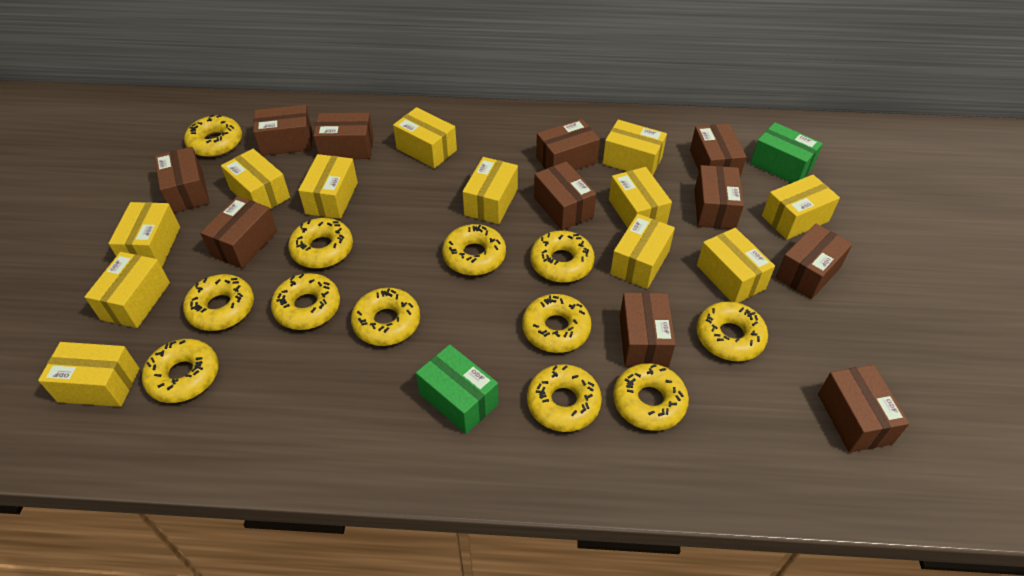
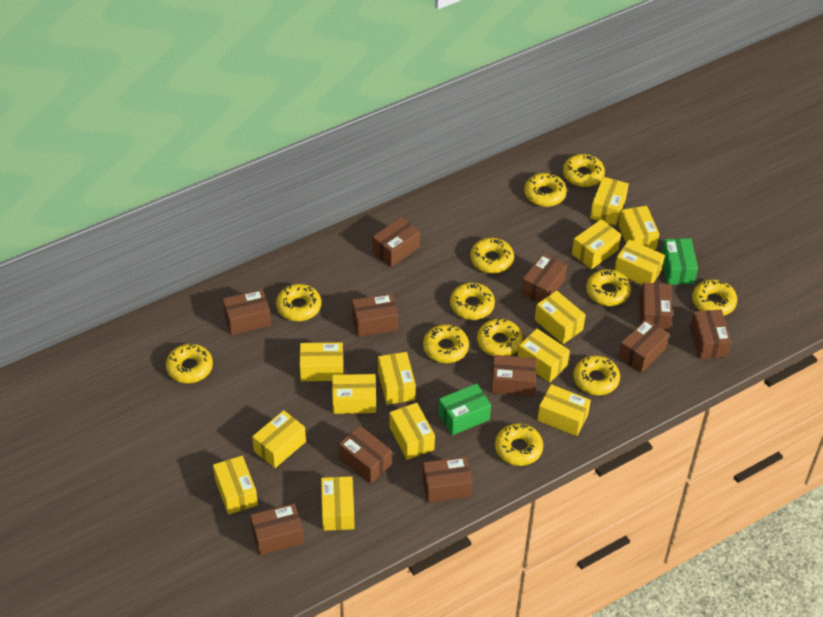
yellow box: [38,342,140,407] [85,252,170,328] [108,202,180,267] [221,149,290,209] [298,154,358,219] [393,107,457,168] [463,157,518,224] [603,120,667,176] [609,167,672,228] [610,214,675,289] [697,228,775,303] [762,175,840,240] = 12 -> [213,456,258,515] [252,410,306,468] [300,342,343,381] [321,476,355,531] [332,374,376,414] [378,352,416,405] [389,403,435,460] [518,329,570,383] [535,291,586,344] [537,384,591,436] [572,219,621,269] [590,177,629,225] [615,240,665,285] [619,206,659,250] = 14

